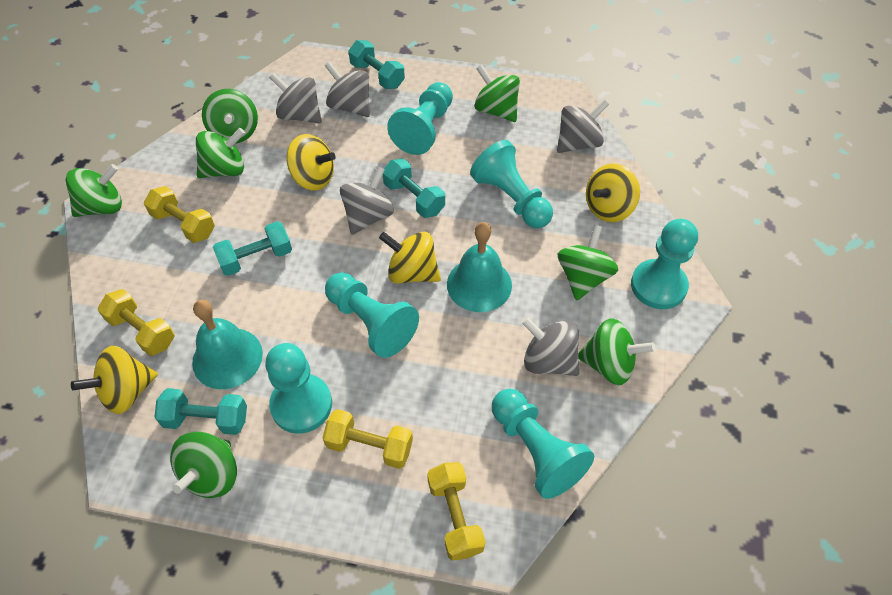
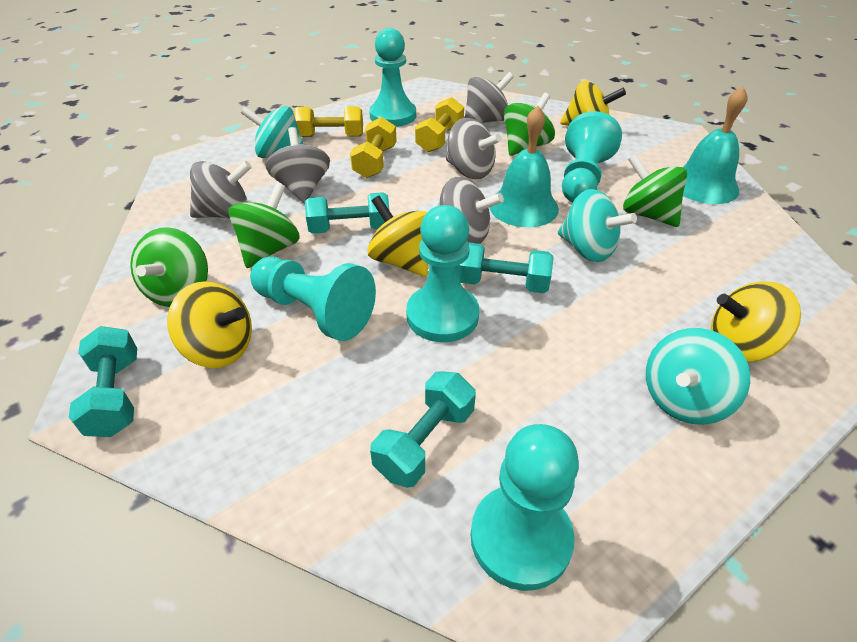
green spinning top: [66,164,122,217] [170,432,237,498] [196,128,245,178] [202,89,258,144] [475,65,520,122] [558,225,618,301] [578,318,656,385] = 7 -> [130,227,208,307] [228,183,300,268] [504,93,555,156] [623,154,687,227] = 4
turquoise pawn: [265,343,332,434] [325,272,419,358] [387,82,453,155] [470,140,553,228] [492,389,594,499] [631,219,698,309] = 6 -> [250,257,376,341] [369,28,416,127] [406,205,479,342] [470,424,579,591] [562,111,622,202] = 5
turquoise spinning top: none = 0 -> [241,106,304,158] [558,189,637,262] [646,328,750,425] = 3
yellow dumbbell: [98,289,175,356] [144,186,215,243] [323,409,413,469] [427,462,485,561] = 4 -> [294,106,363,137] [350,117,397,178] [415,97,464,152] = 3

